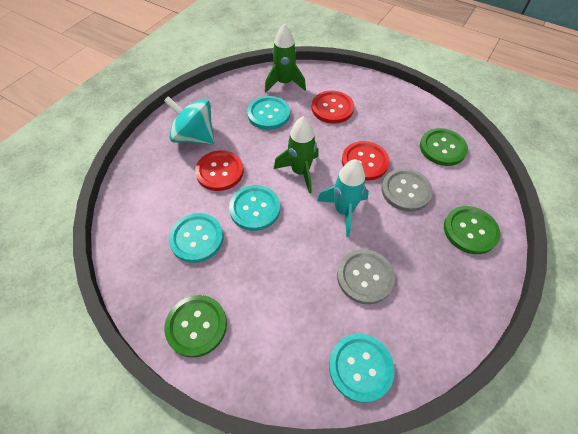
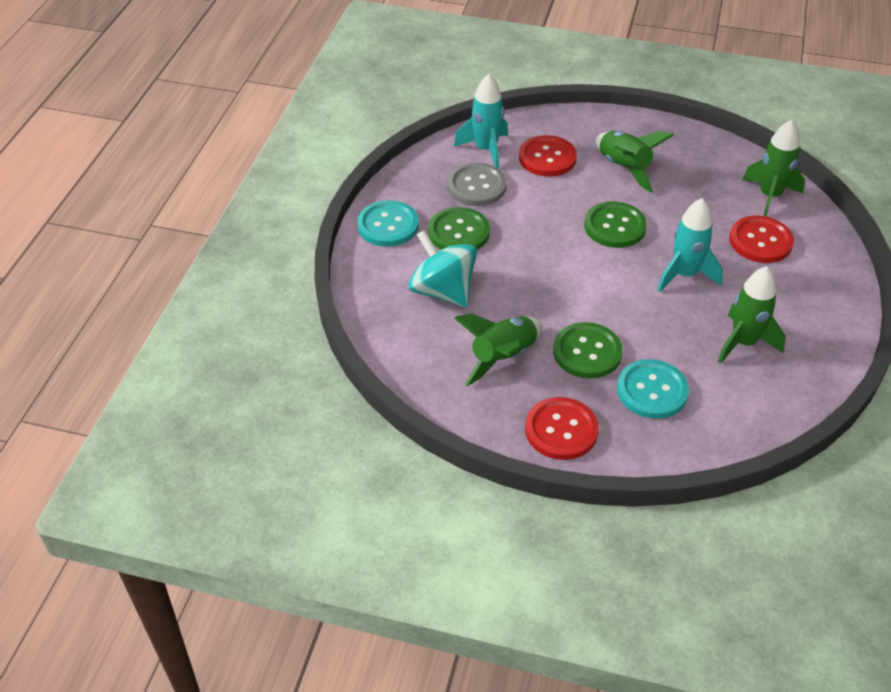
green rocket: [265,24,306,92] [274,117,319,193] = 2 -> [454,313,543,386] [596,131,674,193] [718,266,786,364] [742,120,805,216] = 4
grey button: [337,249,395,304] [381,168,433,212] = 2 -> [447,163,507,206] = 1
turquoise button: [169,213,224,263] [229,185,280,231] [247,96,290,130] [329,334,395,403] = 4 -> [357,200,419,247] [617,359,689,419] = 2
turquoise rocket: [317,159,369,237] = 1 -> [454,74,508,169] [658,198,723,292] = 2

